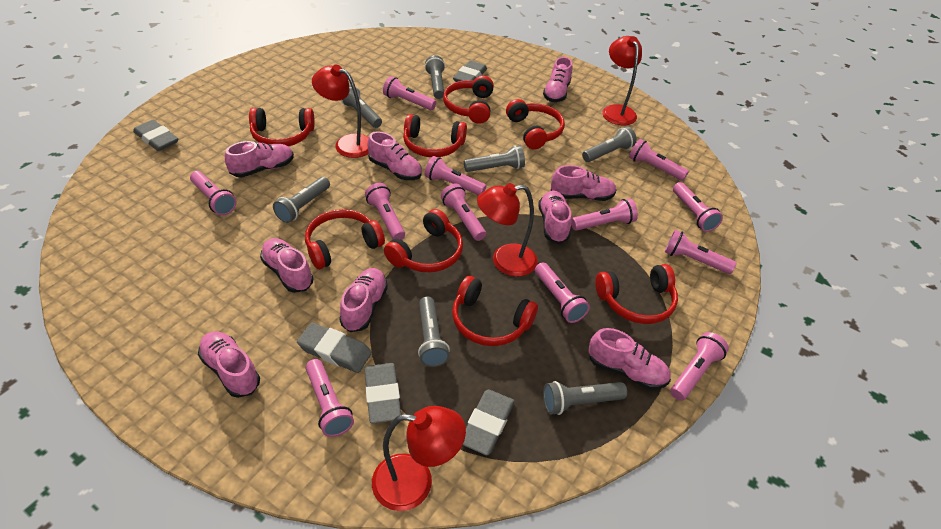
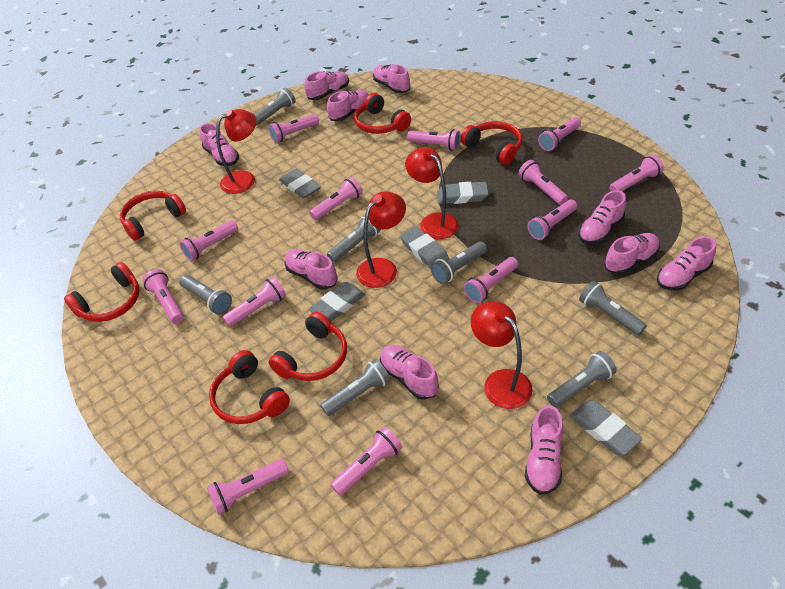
pink flashlight: [190,171,237,216] [305,359,354,437] [365,183,405,240] [383,76,436,110] [425,156,486,195] [441,184,486,241] [535,262,590,323] [572,199,638,231] [629,139,689,181] [665,230,737,274] [670,332,729,401] [673,182,723,232] = 12 -> [142,269,184,324] [180,220,238,261] [207,459,289,515] [223,277,286,327] [269,114,319,143] [309,177,363,220] [330,426,402,496] [407,129,461,151] [464,257,518,303] [518,160,568,205] [527,200,577,240] [538,117,581,151] [609,155,664,191] = 13
pink shoe: [198,332,260,398] [225,141,294,177] [260,238,313,293] [339,268,388,332] [368,131,422,180] [538,191,572,244] [543,57,572,102] [551,165,616,201] [589,328,671,389] = 9 -> [200,123,239,166] [285,249,338,289] [305,71,349,100] [327,90,369,121] [373,64,410,93] [379,345,439,400] [525,405,563,495] [578,190,626,244] [604,233,660,274] [657,236,716,291] = 10
red headphones: [249,108,315,146] [305,209,385,269] [384,209,463,272] [403,114,467,157] [443,76,494,124] [452,276,538,346] [506,99,565,150] [595,264,678,324] = 8 -> [64,262,140,322] [120,191,186,241] [209,350,290,424] [269,312,347,381] [354,93,411,134] [461,121,522,165] = 6

